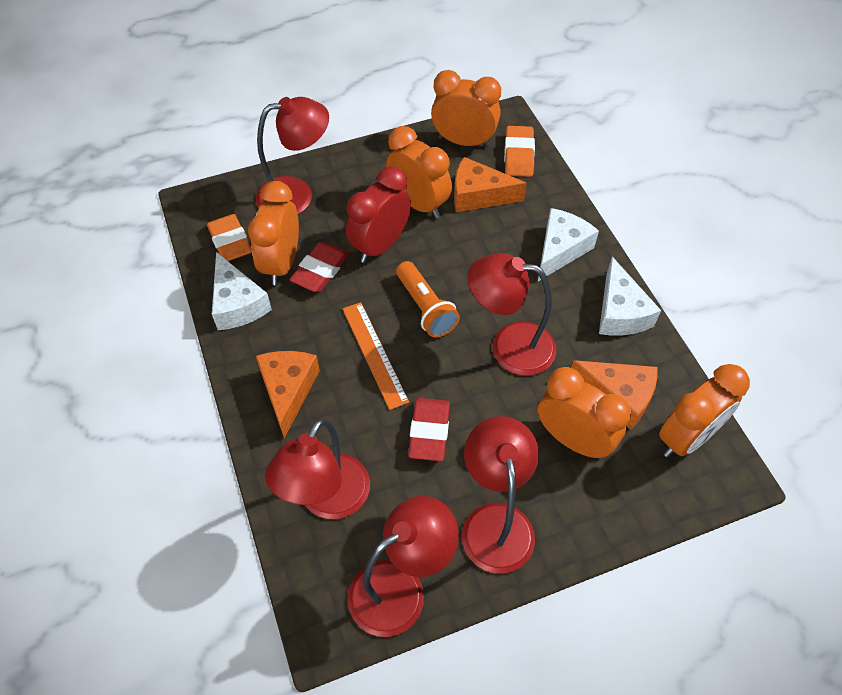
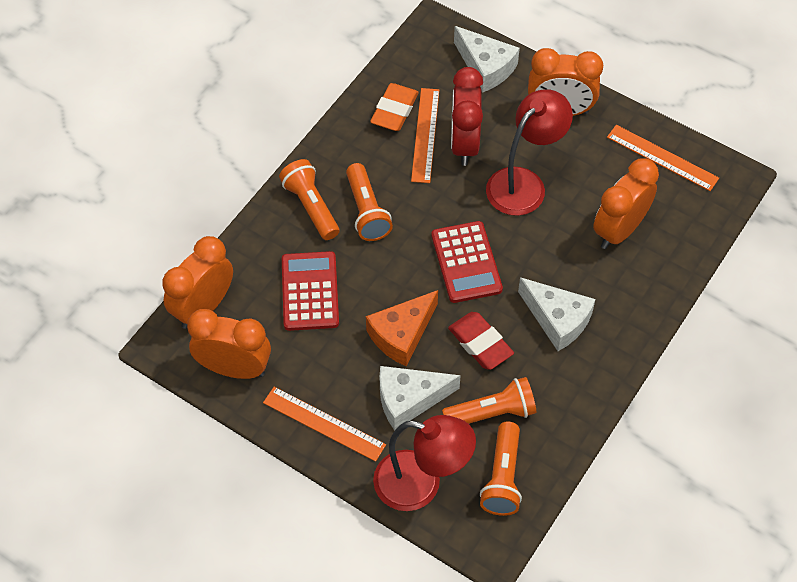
orange cheese: [256,351,320,438] [454,157,527,212] [571,360,658,430] = 3 -> [366,290,438,367] = 1
orange clock: [248,181,299,285] [386,126,452,218] [431,70,501,147] [538,367,631,459] [659,364,750,457] = 5 -> [162,236,233,329] [187,309,271,379] [528,48,603,116] [593,158,659,249] = 4
orange eraser: [207,214,252,261] [504,126,535,177] = 2 -> [370,83,419,131] = 1
orange flashlight: [396,261,460,337] = 1 -> [279,159,339,240] [346,163,393,241] [442,377,536,424] [480,422,522,516] = 4
orange ruler: [343,302,409,410] = 1 -> [263,387,386,462] [411,88,439,183] [607,125,719,191] = 3
red calculator: none = 0 -> [282,251,339,331] [431,221,503,303] = 2
red eraser: [289,242,349,292] [408,398,450,461] = 2 -> [448,312,514,370] = 1
red lamp: [256,97,329,214] [265,419,370,519] [348,496,459,637] [462,416,539,574] [468,253,556,376] = 5 -> [373,415,476,511] [486,89,573,216] = 2

